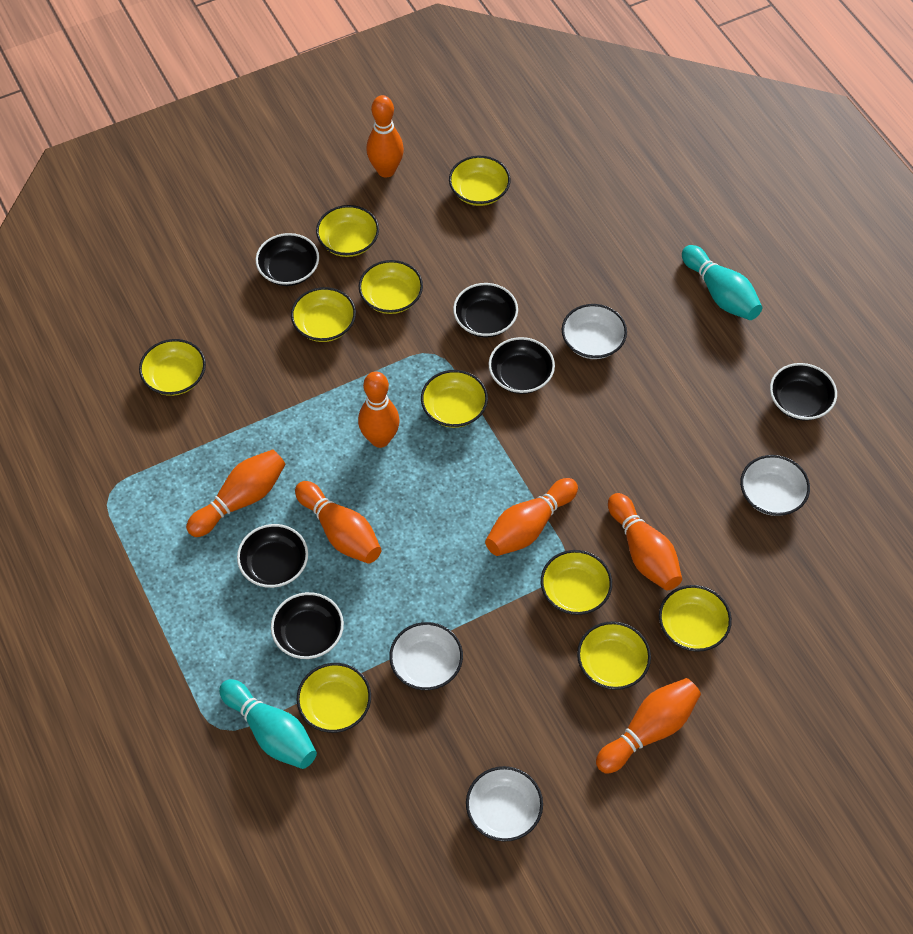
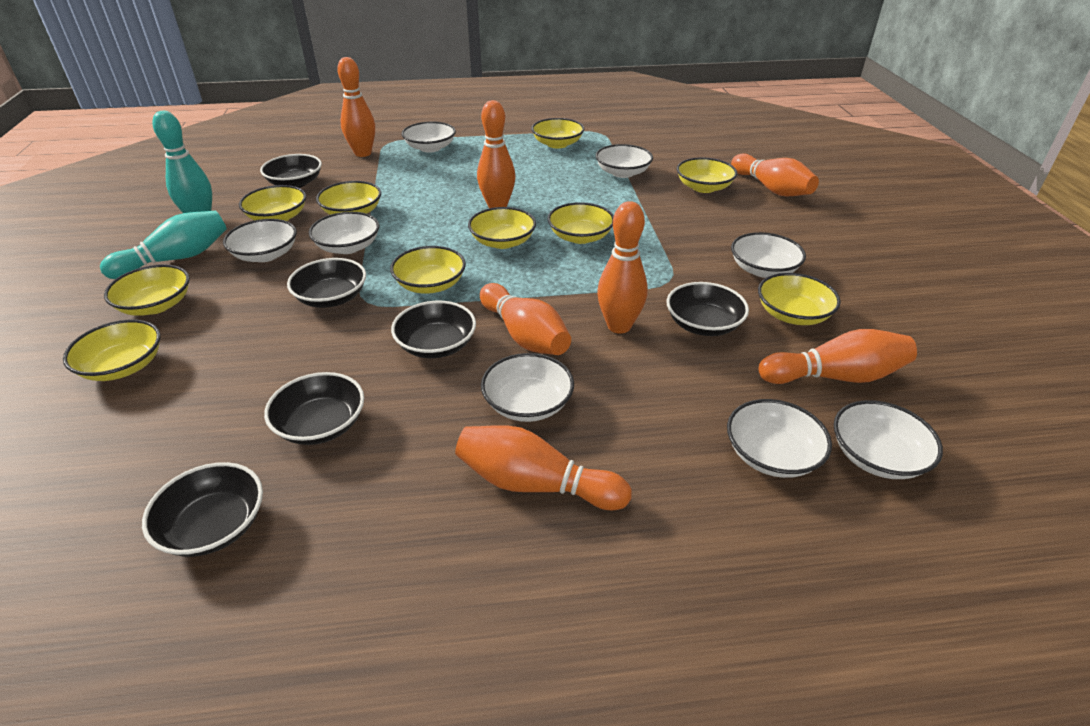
white bowl: [389,622,463,690] [466,766,543,842] [561,304,627,359] [740,455,810,516] = 4 -> [223,219,297,262] [309,212,379,254] [401,121,456,153] [481,353,574,422] [595,144,653,178] [727,399,832,478] [731,232,806,278] [834,400,943,479] = 8

